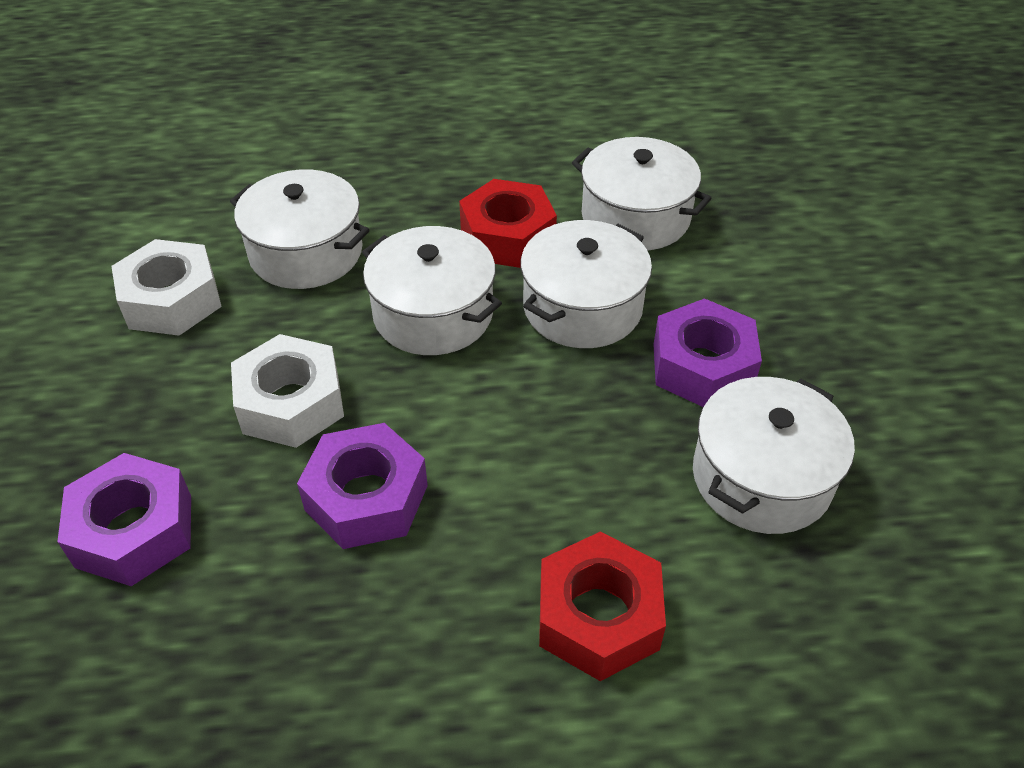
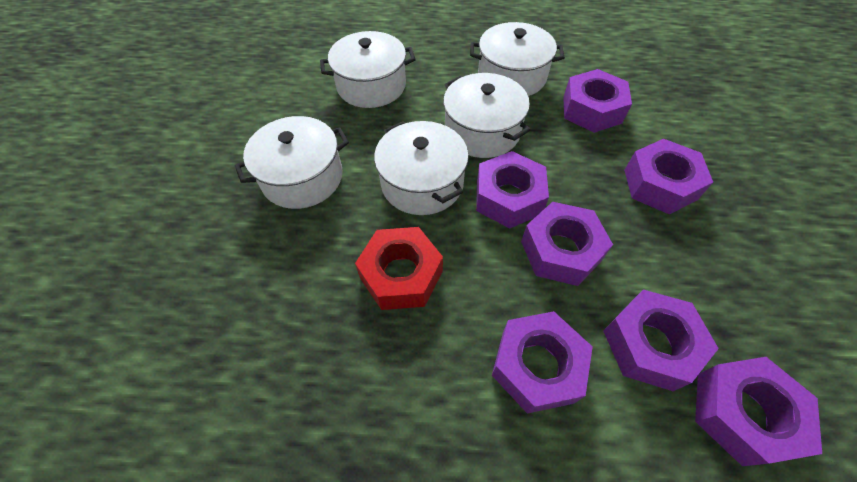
purple nut: [57,453,191,586] [297,423,428,549] [653,298,762,407] = 3 -> [476,151,549,228] [492,311,593,414] [521,202,613,286] [563,69,632,133] [603,290,719,391] [624,139,713,215] [695,357,822,466] = 7
red nut: [459,179,557,268] [539,531,666,681] = 2 -> [355,227,443,310] = 1
white nut: [111,239,222,336] [231,334,344,448] = 2 -> none = 0

